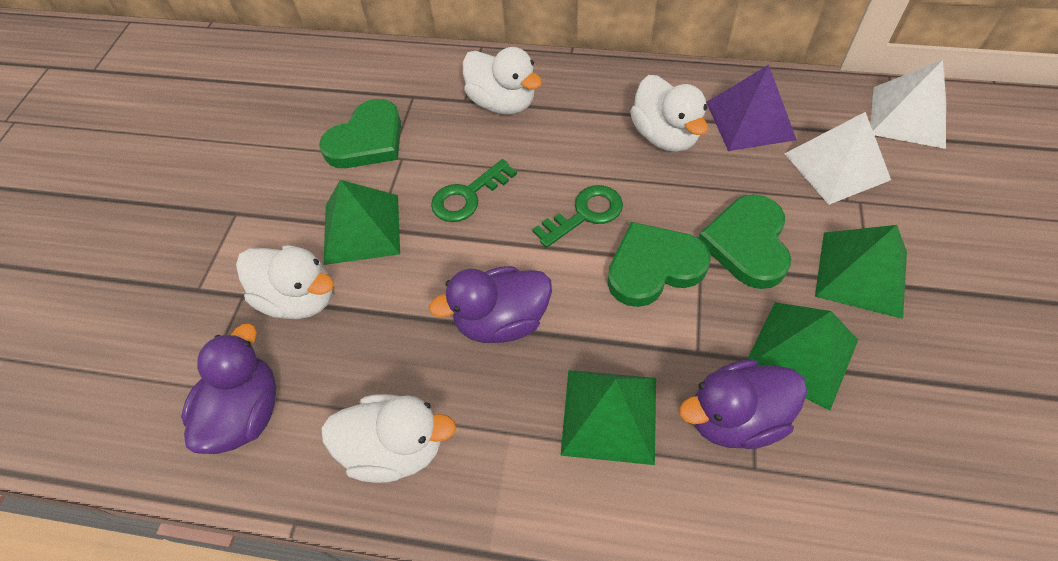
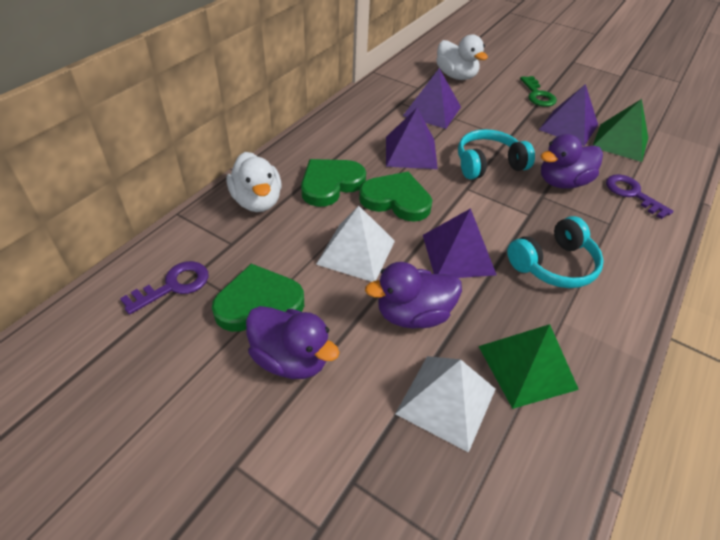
green key: [431,159,517,222] [532,185,623,248] = 2 -> [520,76,557,107] = 1
green pyramid: [323,180,400,265] [561,370,656,465] [747,302,858,410] [815,225,907,319] = 4 -> [478,324,579,409] [592,99,648,162] = 2
purple key: none = 0 -> [120,261,209,315] [606,174,673,219] = 2
purple pyramid: [706,65,797,151] = 1 -> [386,108,438,169] [403,68,461,129] [423,208,497,278] [539,84,598,146] = 4
turquoise headphones: none = 0 -> [458,129,535,179] [507,216,604,288] = 2
white duck: [236,245,334,319] [321,394,456,483] [463,47,542,115] [630,75,708,152] = 4 -> [227,152,281,212] [436,34,488,80] = 2

